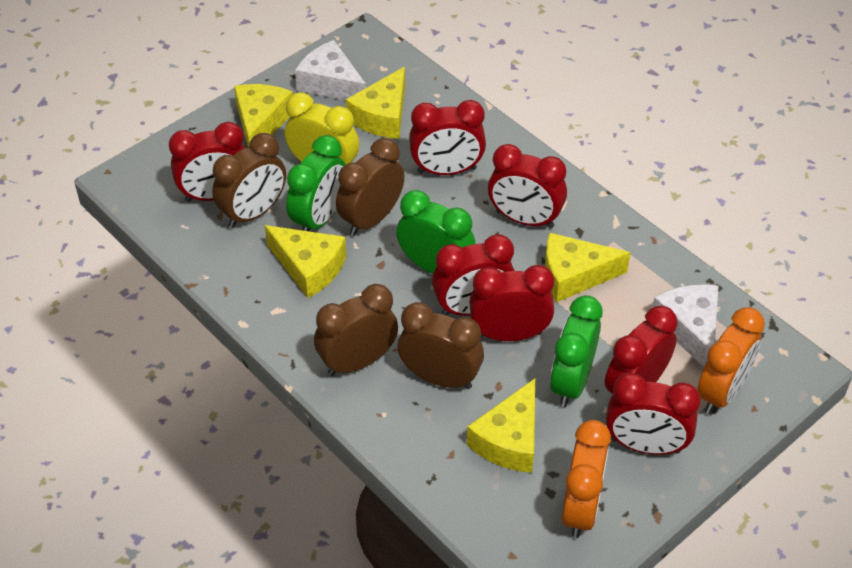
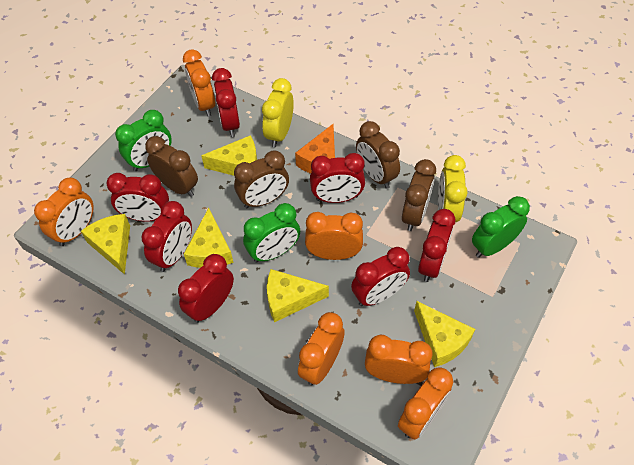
orange cheese: none = 0 -> [295,124,335,174] = 1
orange clock: [562,420,611,538] [697,307,765,414] = 2 -> [34,178,94,246] [183,49,215,117] [298,312,345,386] [305,212,363,260] [365,335,433,384] [398,367,453,440] = 6
white cheese: [295,40,366,100] [652,284,719,367] = 2 -> none = 0
yellow clock: [284,92,359,165] = 1 -> [262,78,294,147] [438,155,468,222] = 2

